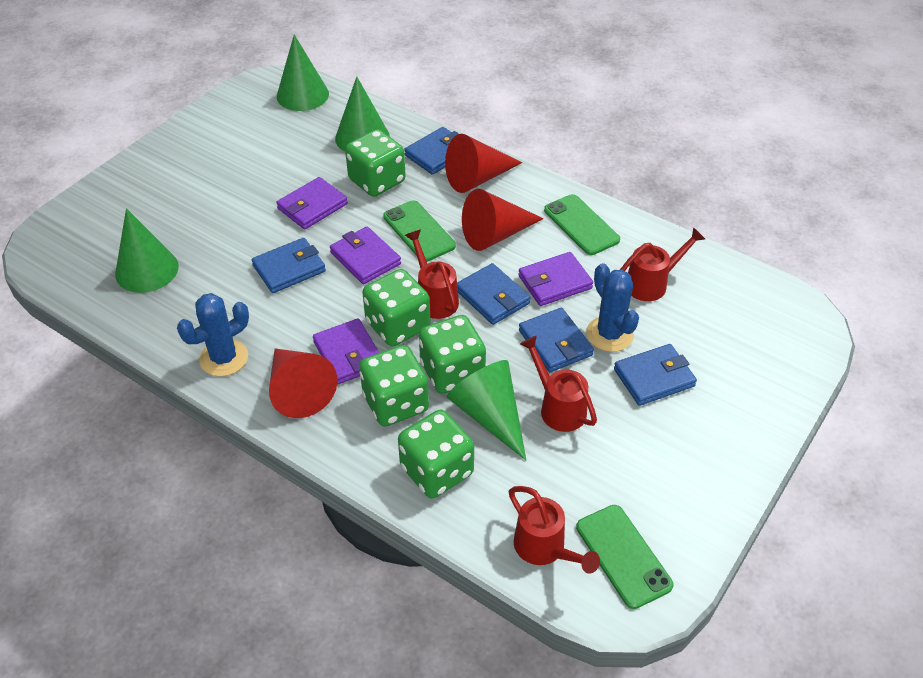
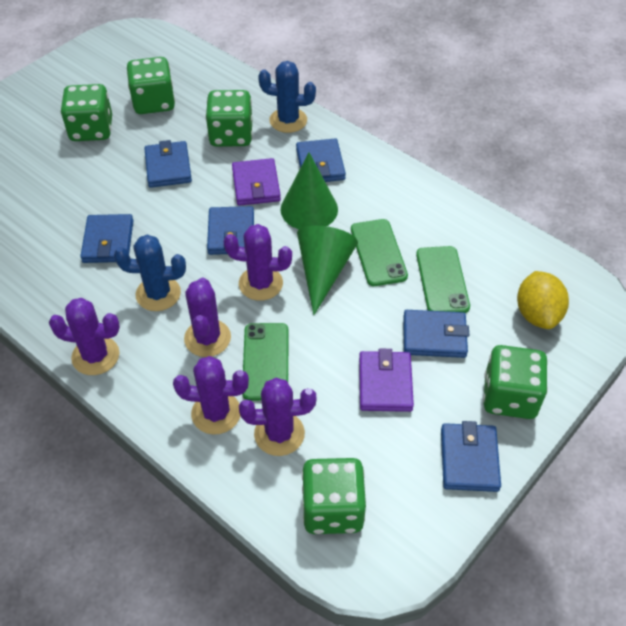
blue wallet: [252,238,326,293] [404,127,459,175] [457,263,531,325] [519,308,594,372] [614,344,697,406] = 5 -> [80,214,134,263] [144,140,192,188] [207,206,254,255] [296,138,346,182] [404,310,469,358] [441,421,501,492] = 6
green cone: [115,208,179,293] [277,34,329,111] [335,77,390,152] [447,360,526,460] = 4 -> [281,153,338,229] [297,226,358,315] = 2
purple cactus: none = 0 -> [49,298,120,375] [173,356,249,435] [184,278,231,357] [224,224,292,301] [239,378,316,456] = 5
purple wallet: [276,177,348,229] [313,318,379,384] [330,227,401,284] [518,252,593,306] = 4 -> [232,158,281,206] [359,349,414,412] = 2
red cone: [269,348,337,418] [445,134,522,193] [462,189,544,251] = 3 -> none = 0
red watering can: [405,230,459,319] [509,486,600,574] [520,336,597,432] [620,227,705,301] = 4 -> none = 0
yellow lemon: none = 0 -> [517,271,569,329] = 1

